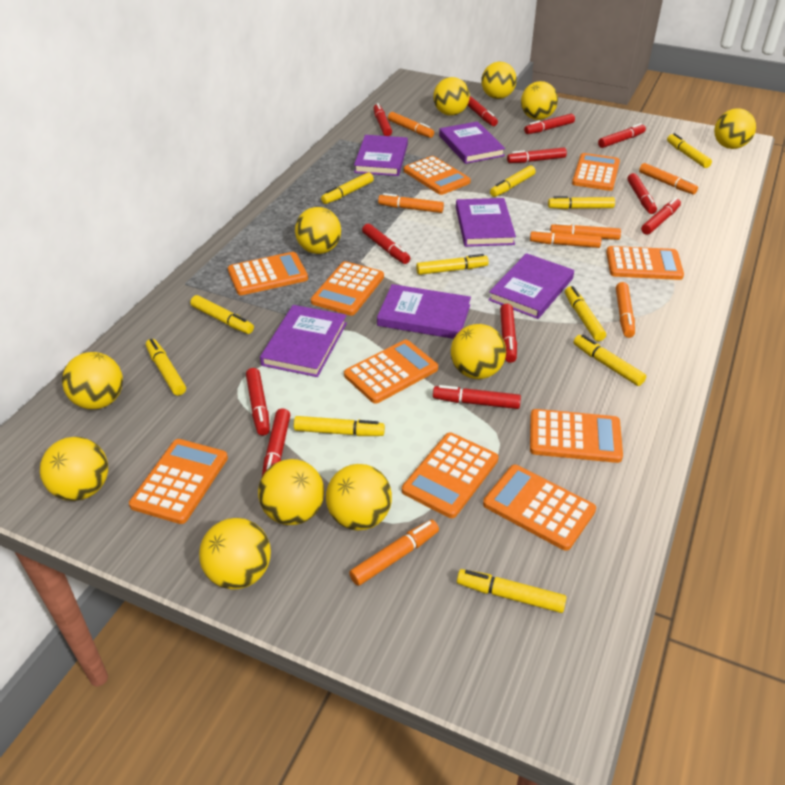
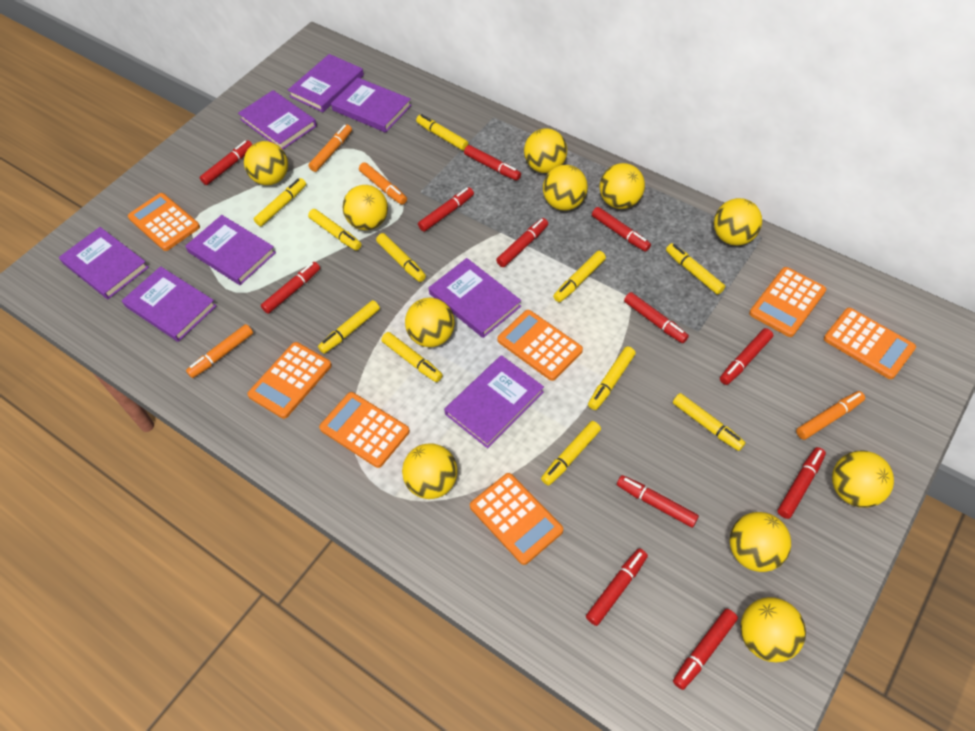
orange calculator: [129,439,228,524] [228,252,308,295] [311,261,384,316] [344,340,438,404] [402,433,498,518] [404,156,471,195] [483,465,596,551] [530,409,623,463] [572,153,620,191] [606,246,684,280] = 10 -> [128,193,200,251] [248,342,332,419] [319,392,410,468] [470,473,563,565] [497,310,583,381] [749,267,826,337] [824,308,916,379] = 7
orange marker: [349,520,439,586] [378,193,444,213] [388,112,434,138] [530,230,602,248] [550,223,621,240] [616,282,635,338] [639,163,698,194] = 7 -> [186,324,253,378] [308,124,352,172] [359,162,407,205] [796,391,865,440] = 4
purple book: [260,305,347,377] [354,135,408,176] [377,284,471,339] [439,121,505,164] [456,198,516,247] [488,253,574,319] = 6 -> [59,227,149,299] [122,266,216,342] [186,215,276,285] [238,90,317,149] [288,54,364,112] [331,77,412,133] [429,258,521,338] [444,355,544,448] = 8

